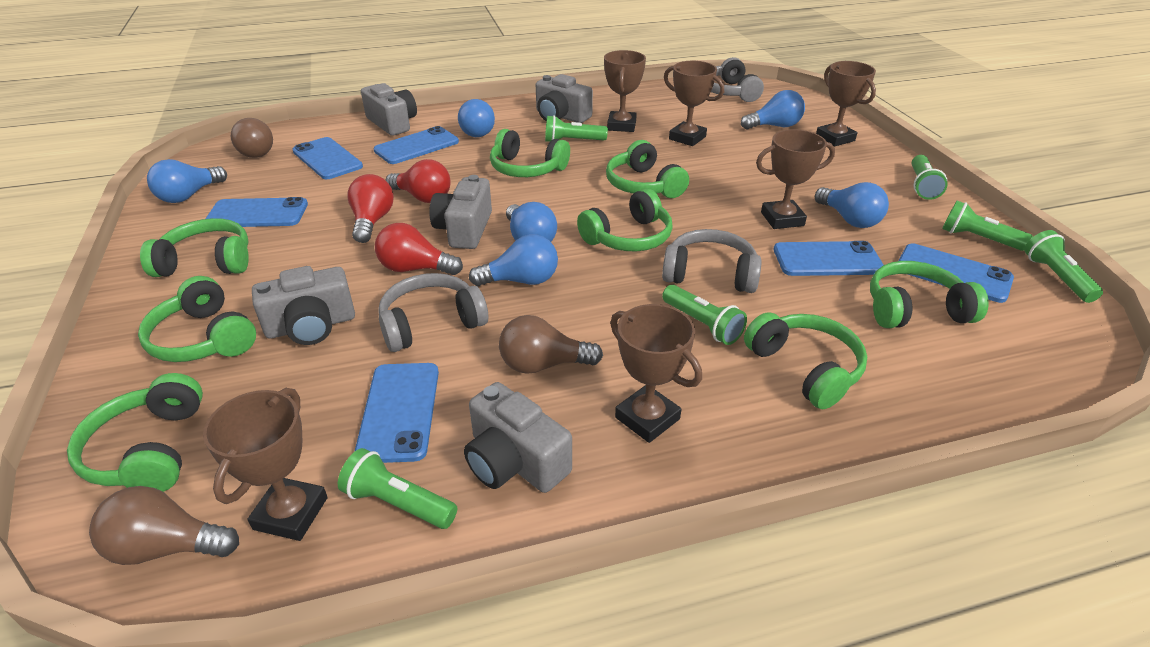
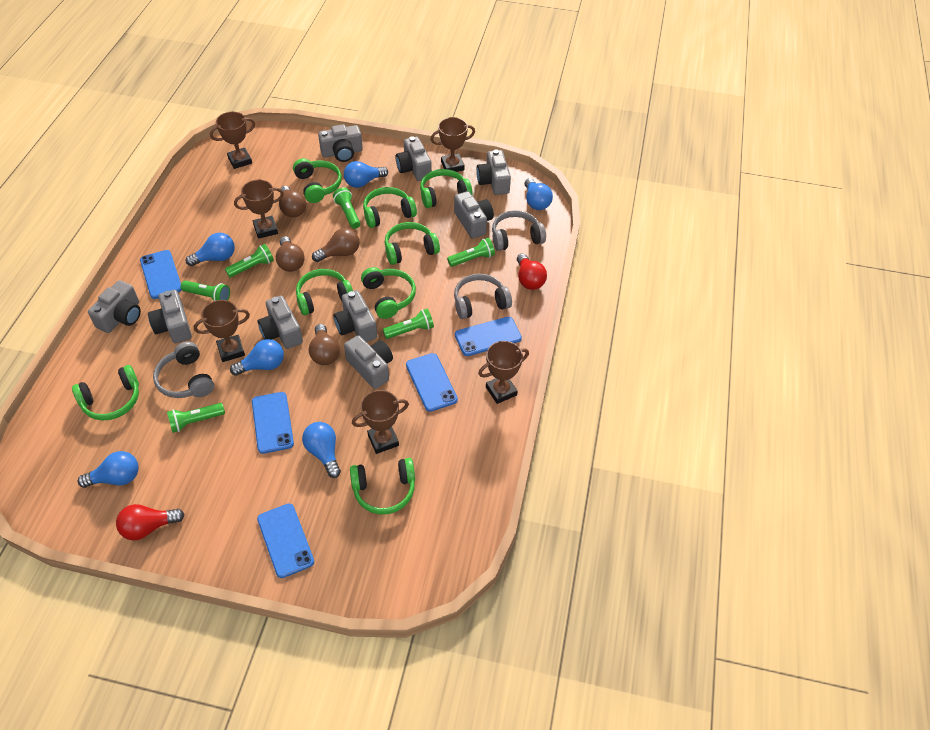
blue phone: [205,197,308,227] [292,137,363,179] [354,363,439,463] [374,126,459,164] [774,241,884,276] [899,243,1014,303] = 6 -> [140,250,182,299] [252,392,294,454] [257,503,314,578] [406,353,458,412] [455,317,522,356] = 5
brown light bulb: [89,486,239,565] [231,118,273,158] [499,315,603,374] = 3 -> [276,236,305,272] [279,186,306,218] [309,324,340,365] [312,228,360,262] = 4
grey camera: [252,266,355,345] [361,83,417,136] [429,175,492,249] [464,382,572,493] [536,74,593,123] = 5 -> [88,280,141,333] [148,290,192,343] [258,295,303,349] [318,124,363,162] [333,290,377,342] [344,335,393,389] [396,136,432,181] [454,191,494,239] [476,149,511,195] = 9
red light bulb: [347,174,394,243] [375,223,463,275] [386,159,451,203] = 3 -> [116,504,185,540] [517,253,547,290] = 2

